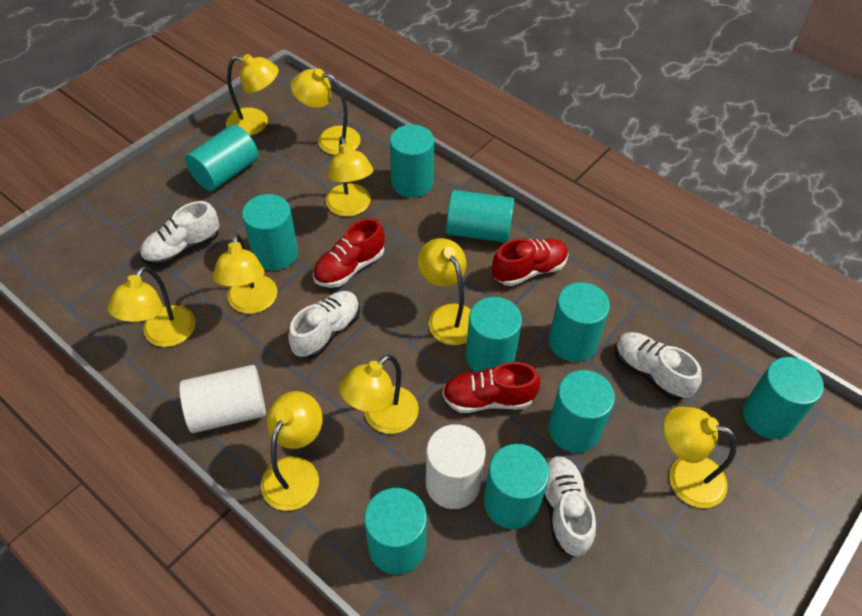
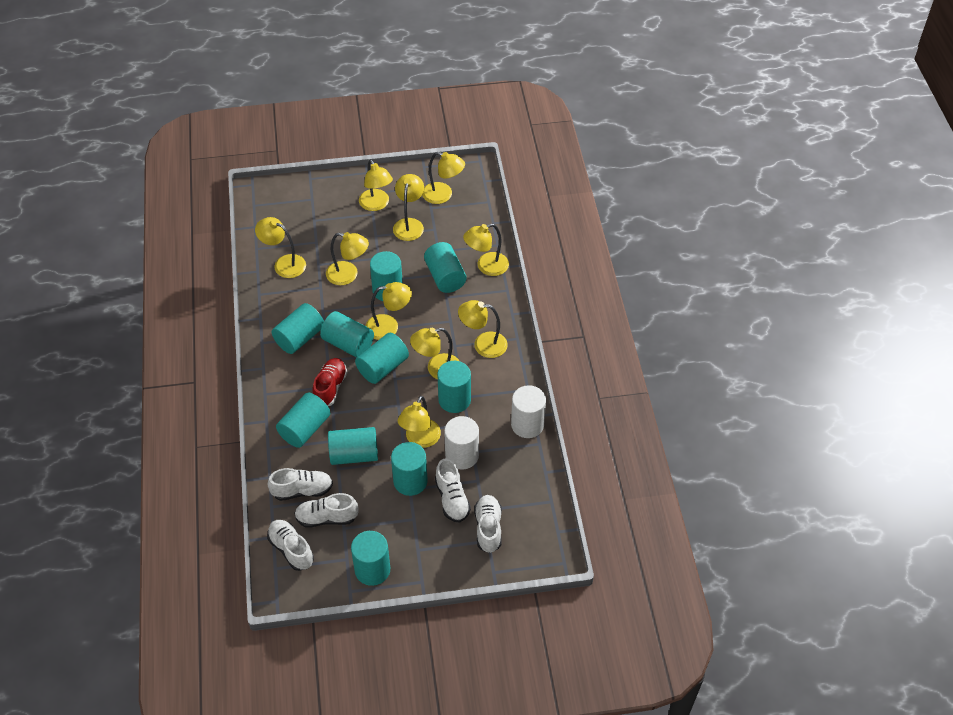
red shoe: [313,218,385,288] [442,362,540,413] [492,239,569,286] = 3 -> [313,358,347,406] = 1
white shoe: [140,201,219,266] [288,291,360,359] [544,456,596,556] [615,332,702,400] = 4 -> [267,520,314,571] [268,468,333,501] [294,493,359,528] [435,459,471,522] [474,495,502,553] = 5
yellow lamp: [107,266,196,347] [213,233,277,314] [226,54,279,136] [261,391,323,511] [291,68,361,155] [325,136,373,217] [339,354,419,434] [418,238,471,345] [664,407,737,508] = 9 -> [255,217,306,278] [326,232,369,285] [359,159,393,211] [365,282,412,340] [393,174,424,241] [398,396,441,448] [410,328,459,379] [422,152,465,204] [458,300,508,358] [463,224,509,276] = 10

